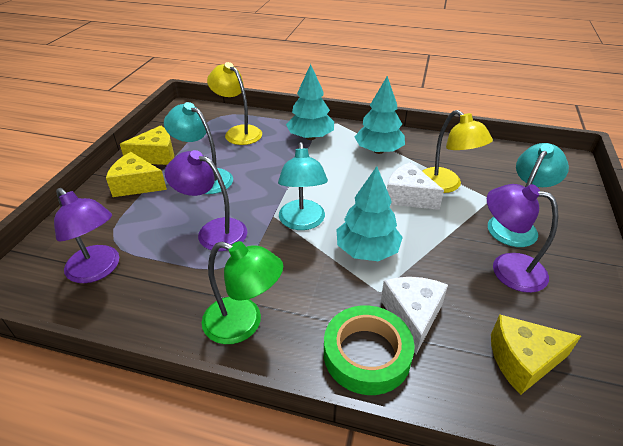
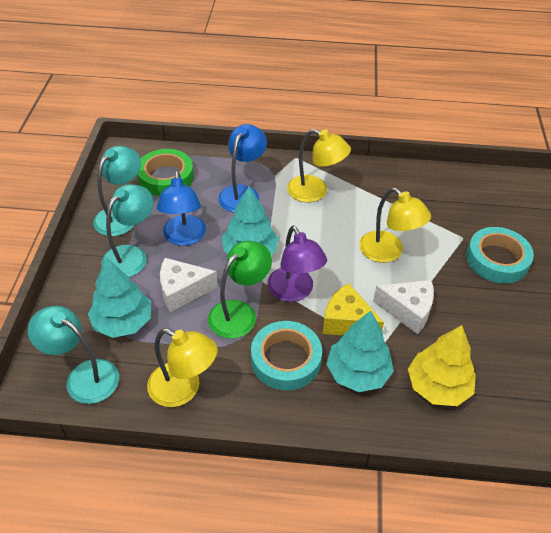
blue lamp: none = 0 -> [157,171,206,246] [218,124,267,213] = 2
purple lamp: [54,188,119,283] [165,150,247,251] [487,184,558,293] = 3 -> [268,225,327,302] = 1
turquoise tape: none = 0 -> [251,321,322,391] [466,227,534,283] = 2
yellow cheese: [106,152,167,197] [120,125,174,165] [491,314,581,395] = 3 -> [322,283,384,335] = 1
yellow lamp: [207,62,262,145] [422,110,493,193] = 2 -> [147,329,217,407] [287,129,351,202] [359,188,431,263] = 3
yellow tree: none = 0 -> [408,325,476,406] = 1

